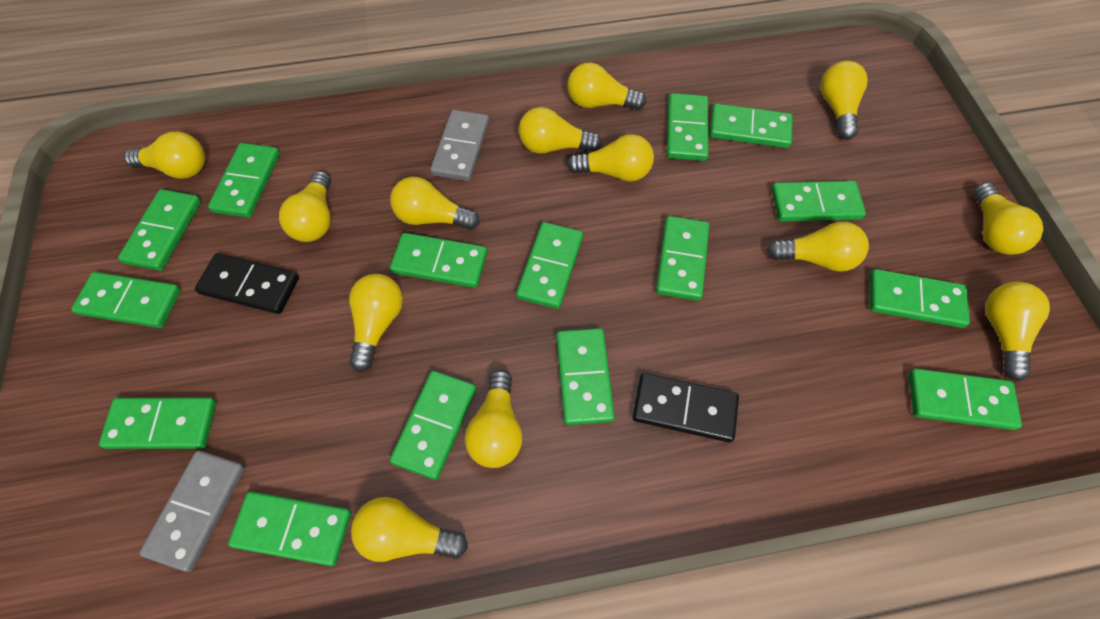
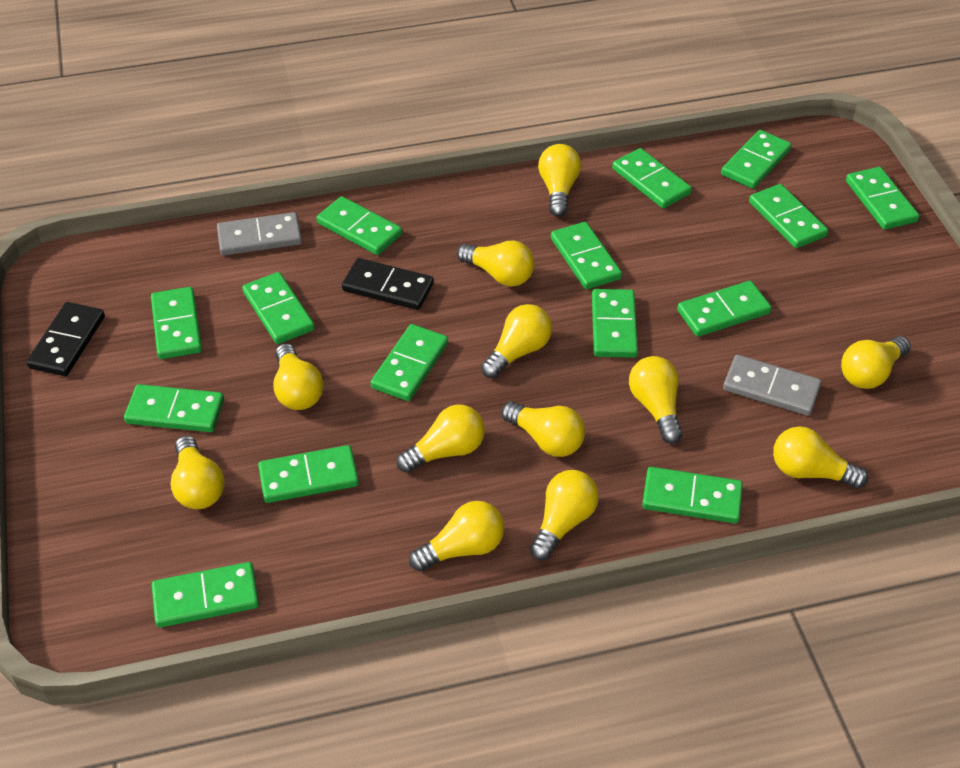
yellow light bulb: [124,132,205,179] [279,171,331,242] [349,274,403,372] [351,497,468,562] [390,177,480,230] [465,370,523,468] [519,107,602,154] [567,62,646,110] [567,134,654,182] [767,222,869,272] [820,61,868,140] [973,182,1043,255] [985,282,1050,381] = 13 -> [171,436,225,509] [273,343,324,410] [396,404,485,473] [409,501,504,571] [457,240,535,287] [481,304,552,379] [502,401,585,457] [530,470,599,560] [538,144,581,217] [629,356,683,444] [773,426,868,489] [841,336,911,389] = 12

